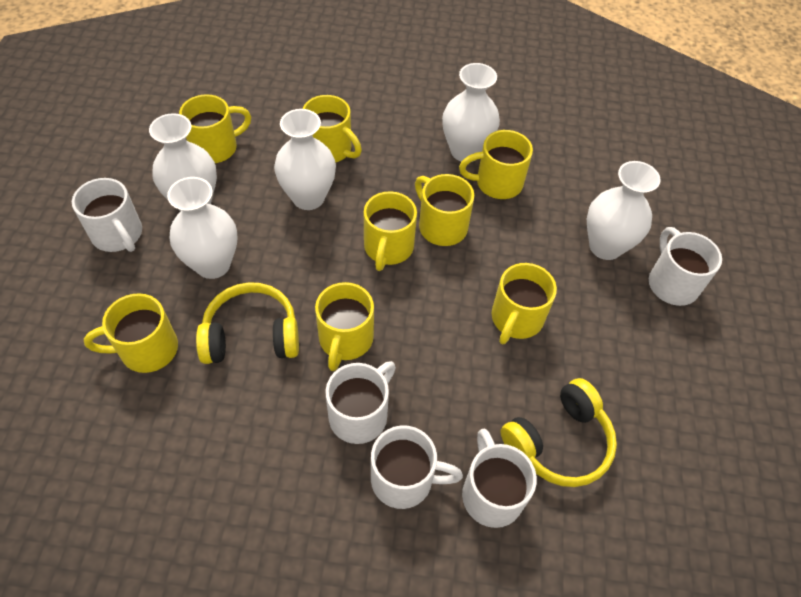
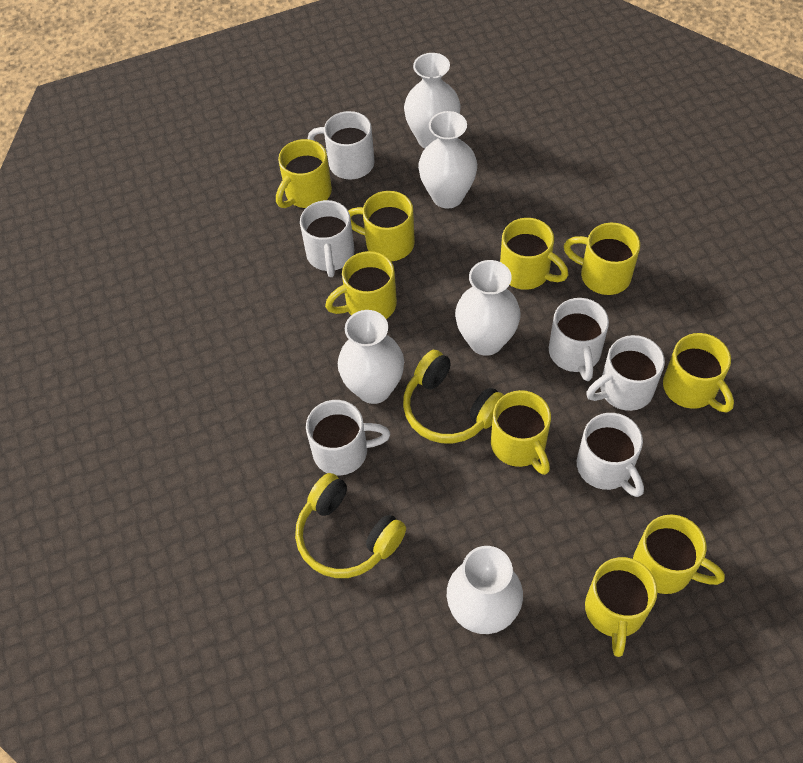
white mug: [72,178,142,252] [325,361,396,444] [371,425,463,509] [462,429,537,528] [649,227,722,306] = 5 -> [300,200,354,277] [306,400,390,475] [308,111,375,179] [549,298,609,381] [577,413,644,497] [586,335,665,411] = 6
yellow mug: [84,293,178,373] [179,94,251,163] [303,95,362,162] [315,282,374,371] [364,191,417,271] [415,174,474,246] [459,130,533,199] [492,263,557,344] = 8 -> [276,139,332,208] [325,251,397,319] [348,191,415,261] [491,390,551,475] [500,218,568,290] [564,223,640,295] [585,557,658,657] [633,514,725,594] [663,333,734,412] = 9

